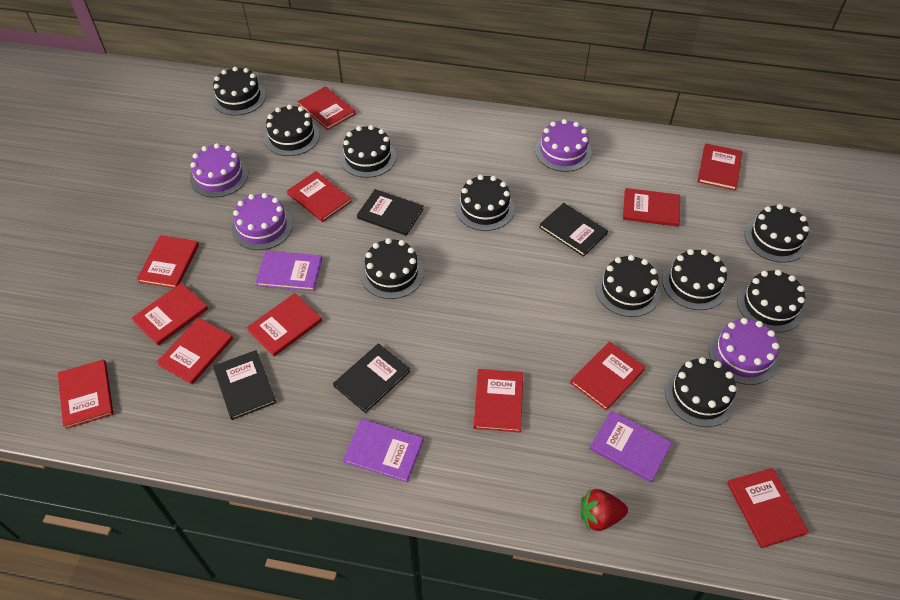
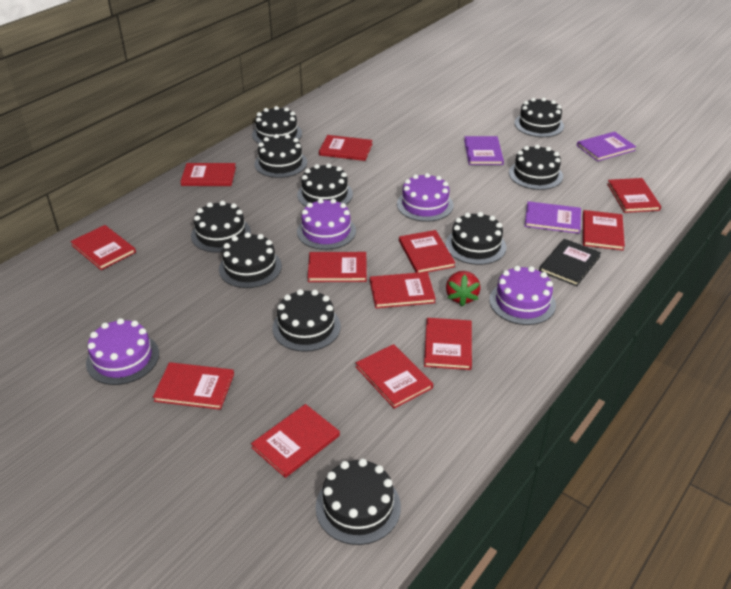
black book: [213,350,276,420] [333,343,410,413] [357,189,424,236] [539,203,608,257] = 4 -> [539,239,601,286] = 1

